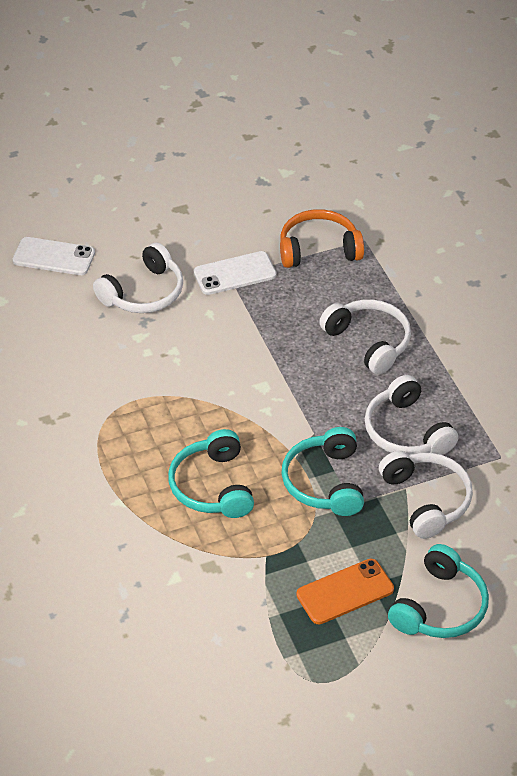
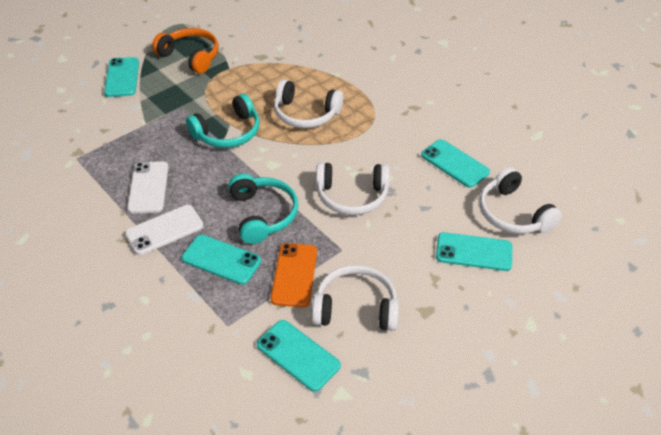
turquoise headphones: [168,429,254,518] [281,427,364,516] [388,544,489,638] = 3 -> [186,94,260,148] [228,174,298,244] = 2
turquoise phone: none = 0 -> [104,57,139,97] [182,235,261,285] [257,320,341,392] [421,139,490,188] [436,232,512,271] = 5

